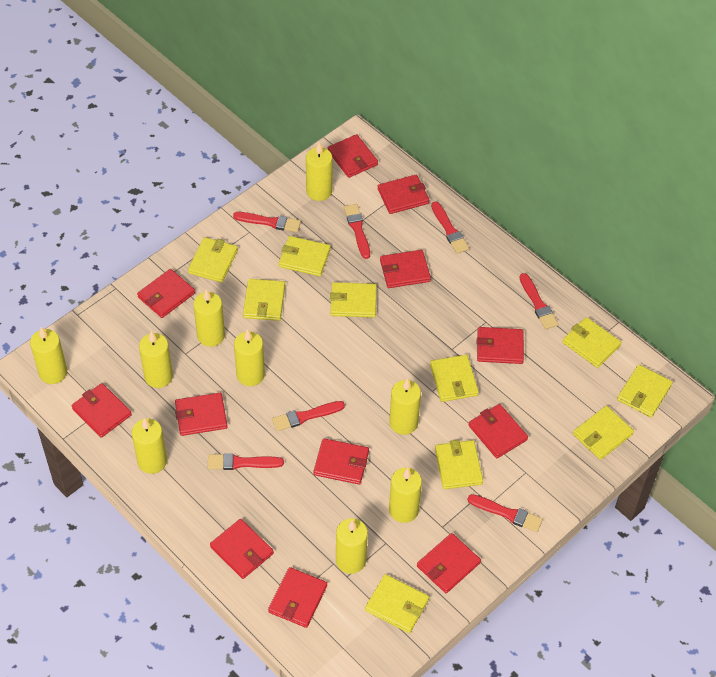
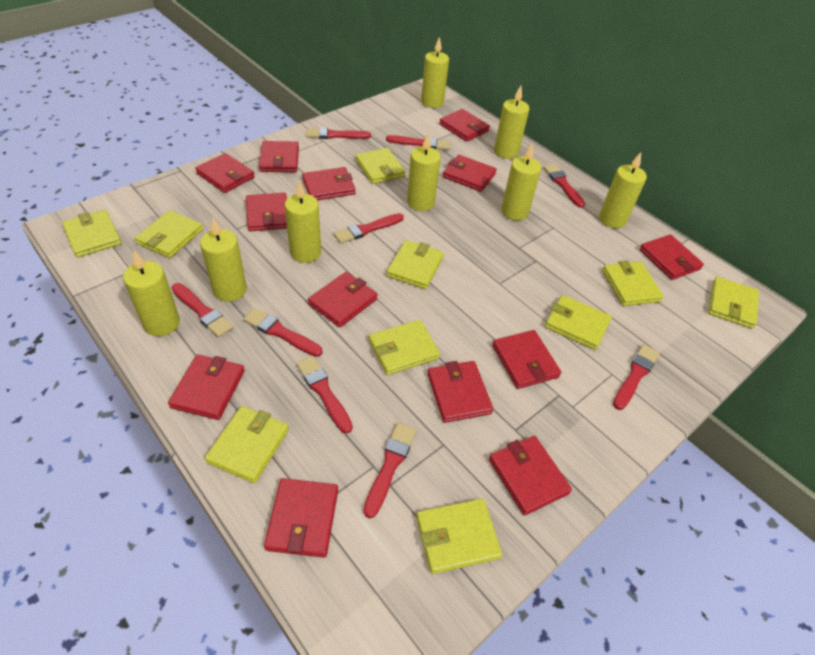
red brush: [208,453,284,470] [233,212,301,232] [272,401,345,431] [344,204,370,259] [431,202,469,254] [467,494,543,532] [519,273,558,329] = 7 -> [171,283,234,337] [244,308,322,357] [296,356,353,433] [306,127,371,139] [334,213,404,244] [364,423,417,518] [386,135,450,150] [543,164,585,208] [613,344,660,410] = 9
red wallet: [71,383,132,438] [137,269,195,318] [175,393,227,436] [210,519,274,579] [268,567,327,628] [314,438,369,485] [328,134,378,178] [377,175,429,214] [380,250,431,288] [417,533,481,593] [469,404,528,458] [477,327,524,364] = 12 -> [168,355,245,420] [195,153,255,193] [246,193,287,231] [259,141,299,172] [264,478,338,558] [302,167,355,200] [308,272,378,328] [427,361,493,423] [439,109,490,142] [443,155,497,192] [489,436,572,516] [492,330,561,389] [639,234,704,280] = 13
yellow candle: [30,327,67,384] [132,418,167,474] [139,331,173,388] [193,289,225,347] [234,329,265,386] [306,143,333,201] [336,519,368,574] [389,378,421,435] [389,468,422,523] = 9 -> [123,251,180,336] [200,217,247,302] [285,180,321,263] [407,133,441,211] [421,37,449,108] [494,86,529,159] [501,143,542,221] [599,152,647,228] = 8

